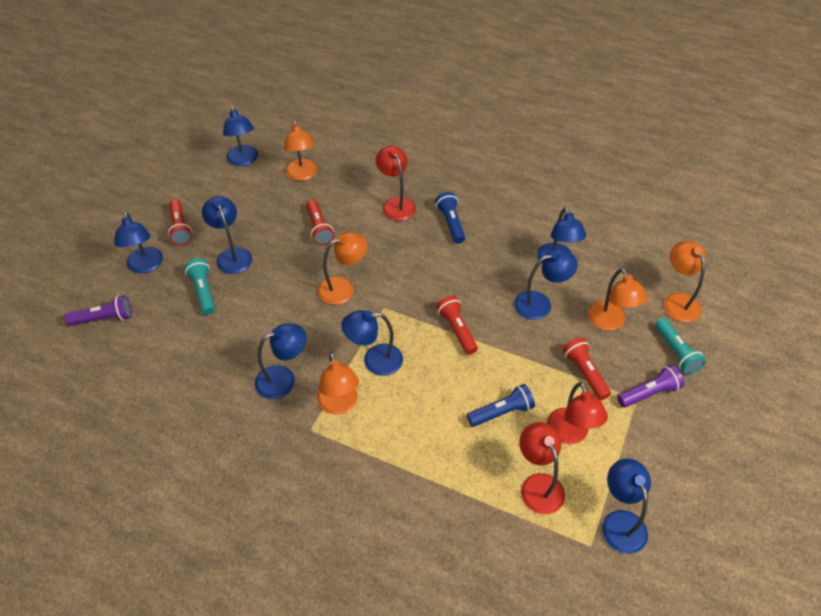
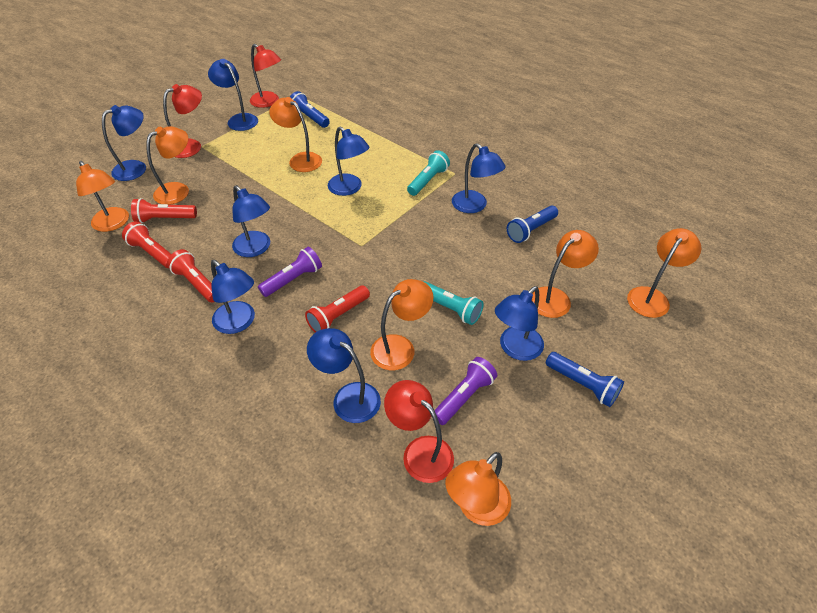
blue flashlight: [435,192,465,244] [467,384,535,427] = 2 -> [290,91,330,128] [507,206,558,243] [546,352,624,407] = 3
orange lamp: [284,120,318,181] [317,232,367,305] [317,352,359,415] [588,268,647,331] [664,241,706,322] = 5 -> [76,161,129,232] [146,126,189,205] [269,97,322,172] [370,279,433,370] [445,452,511,526] [532,230,599,318] [627,228,701,318] = 7

